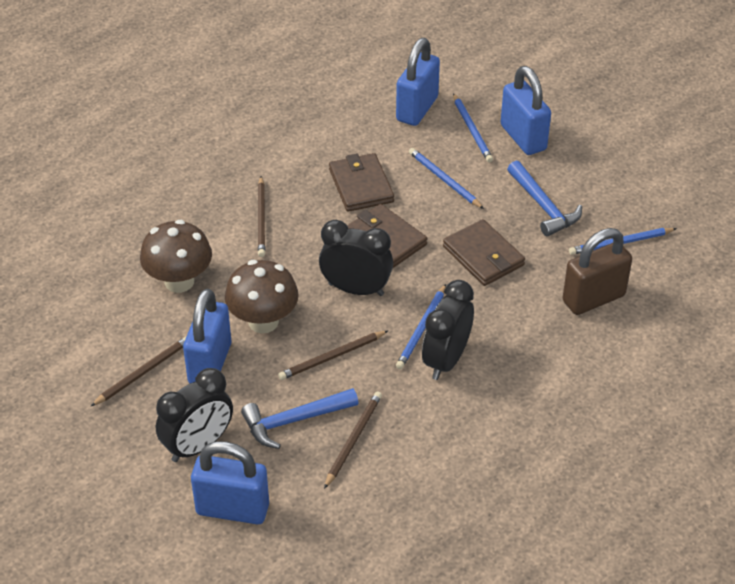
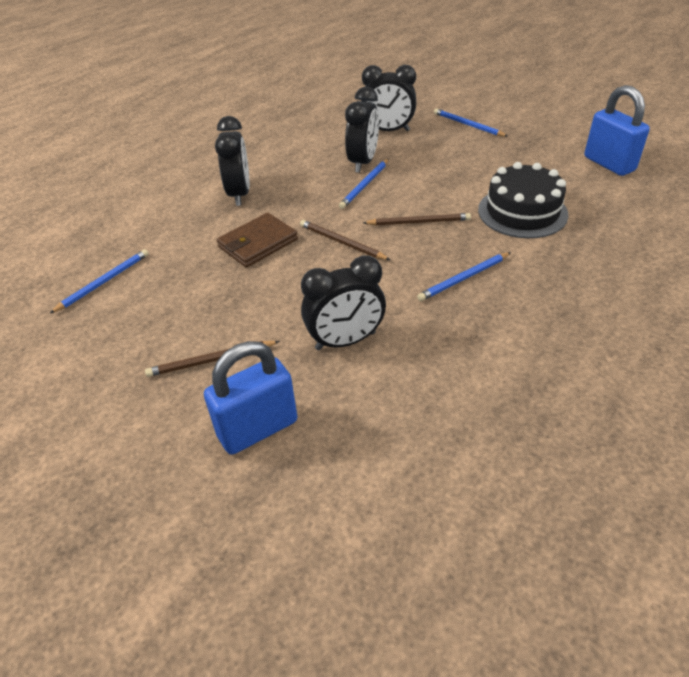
black cake: none = 0 -> [478,162,569,238] = 1
black clock: [156,368,233,462] [319,220,393,296] [422,280,474,380] = 3 -> [215,116,250,206] [301,255,386,350] [345,87,379,173] [361,65,416,131] = 4
blue hammer: [241,388,358,449] [507,161,582,236] = 2 -> none = 0
blue padlock: [183,288,231,383] [191,441,269,524] [396,38,440,126] [501,66,551,155] = 4 -> [204,341,298,455] [584,85,650,176] = 2
brown mushroom: [140,220,212,293] [225,260,299,333] = 2 -> none = 0
brown padlock: [563,228,632,315] = 1 -> none = 0
brown pencil: [91,336,186,406] [258,176,265,257] [278,331,388,380] [324,391,382,489] = 4 -> [145,341,280,377] [300,220,390,260] [363,213,471,226] = 3
brown wallet: [329,153,394,212] [347,204,427,268] [443,219,525,286] = 3 -> [217,213,298,268] = 1

